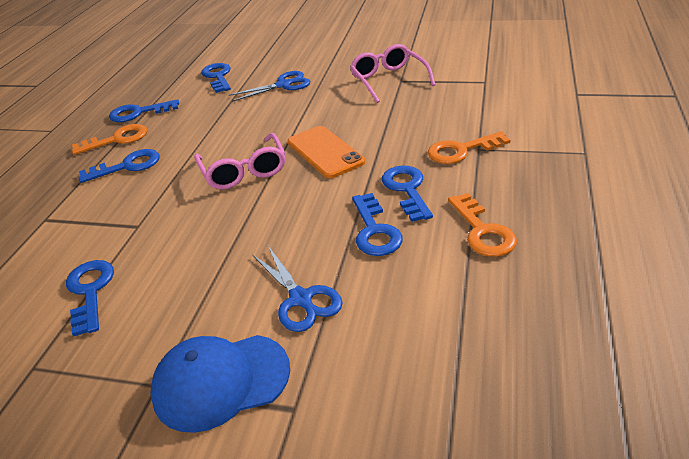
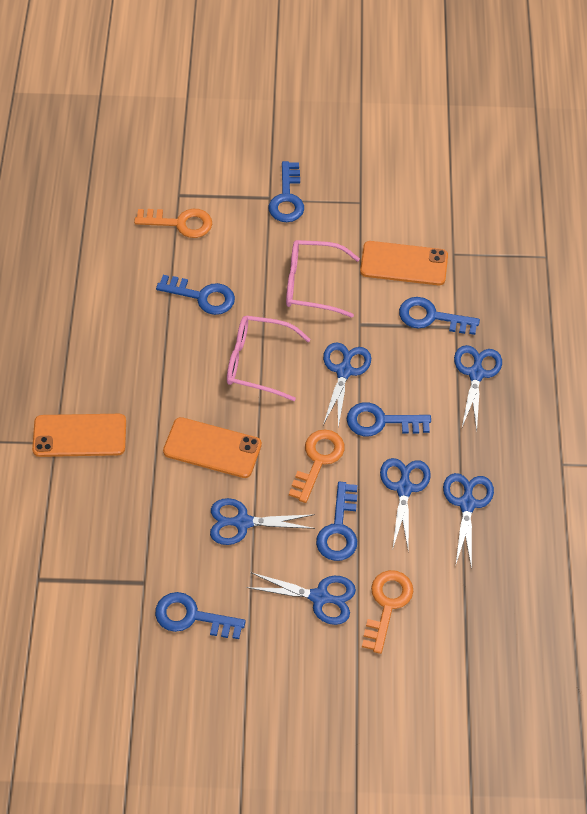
blue cap: [150,335,290,433] = 1 -> none = 0
blue scissors: [229,71,310,102] [253,246,342,332] = 2 -> [210,498,315,545] [246,572,356,625] [323,343,371,427] [380,458,431,553] [443,473,494,569] [454,345,502,430] = 6
orange phone: [288,126,365,178] = 1 -> [32,414,126,457] [163,417,262,478] [360,241,448,285] = 3

